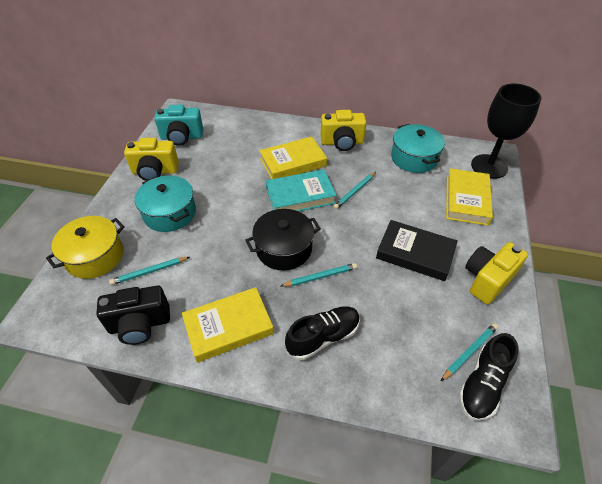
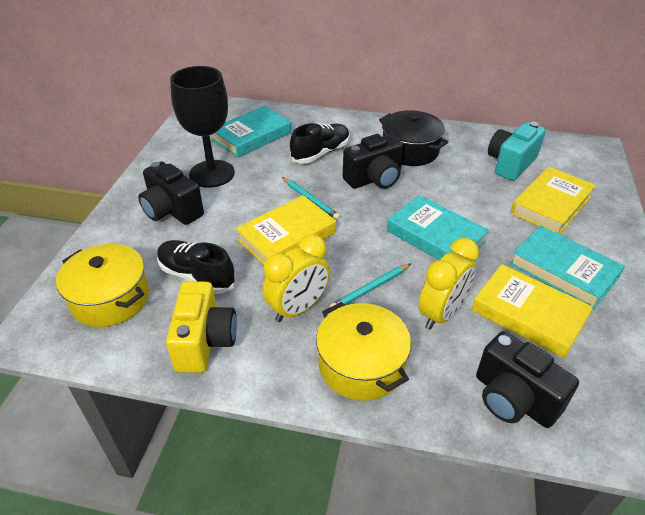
black book: [376,220,458,281] = 1 -> none = 0
black camera: [96,285,170,345] = 1 -> [138,161,204,225] [343,134,403,189] [476,331,579,428] = 3
turquoise book: [266,170,337,211] = 1 -> [212,106,292,158] [387,195,489,260] [509,225,625,310] = 3
turquoise pencil: [109,257,190,285] [281,263,357,287] [333,172,376,210] [441,323,498,381] = 4 -> [282,177,340,220] [330,264,411,307] = 2
turquoise pot: [135,176,196,232] [391,124,445,173] = 2 -> none = 0
yellow camera: [124,138,179,181] [321,110,366,151] [465,242,528,304] = 3 -> [166,281,237,373] = 1
yellow clock: none = 0 -> [263,234,330,322] [418,238,479,330] = 2
yellow pot: [46,216,125,279] = 1 -> [56,244,149,327] [316,302,411,401] = 2

